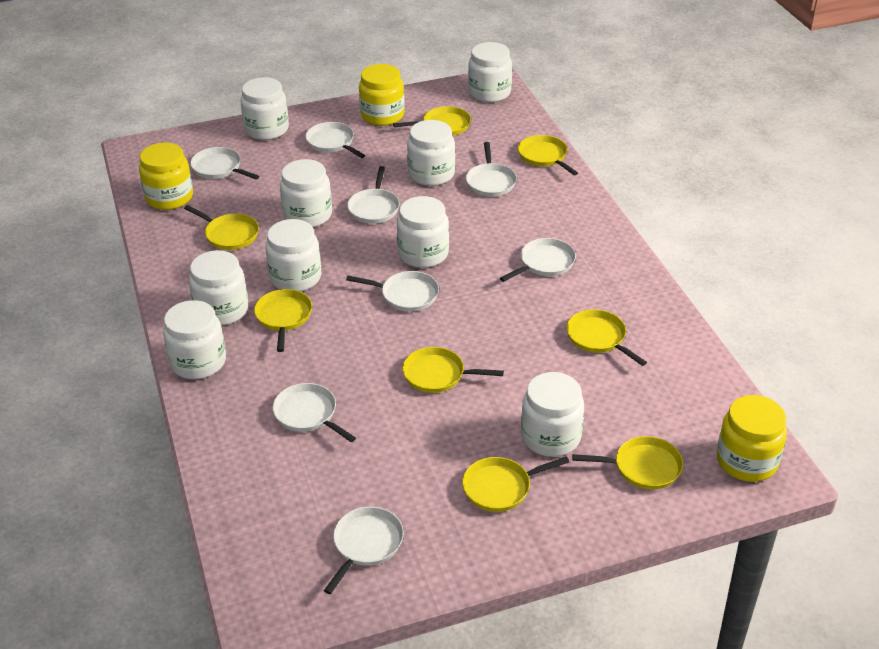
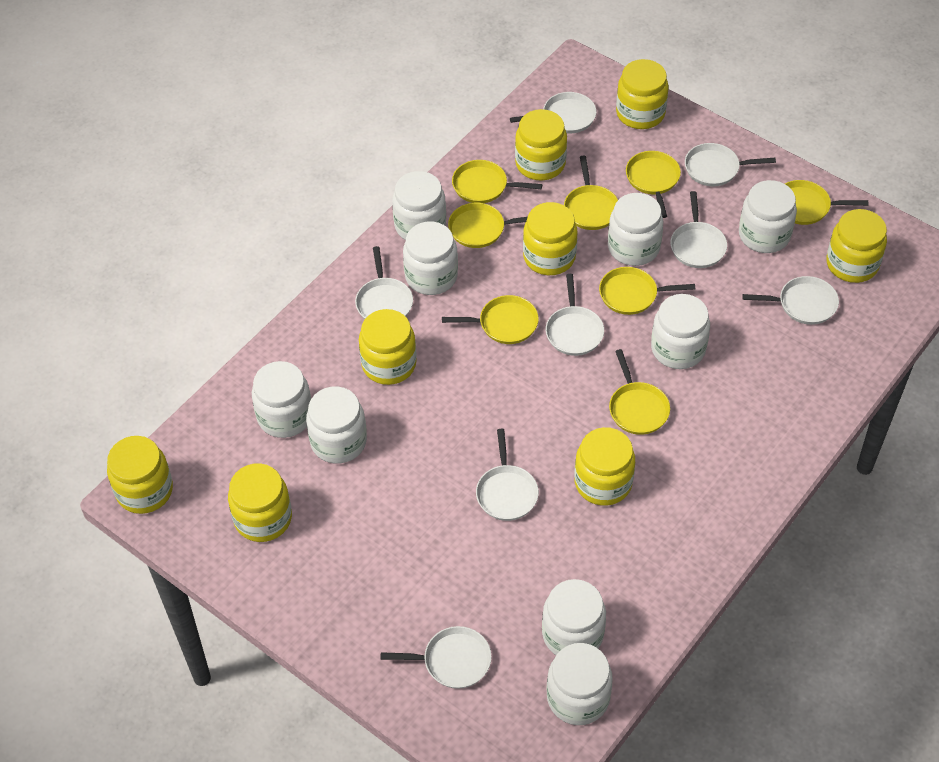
yellow jar: [139,143,193,210] [359,64,405,126] [716,395,787,482] = 3 -> [107,436,173,514] [228,463,292,542] [359,309,417,385] [515,109,567,181] [523,202,578,275] [574,427,635,506] [616,59,669,129] [826,209,887,283] = 8

